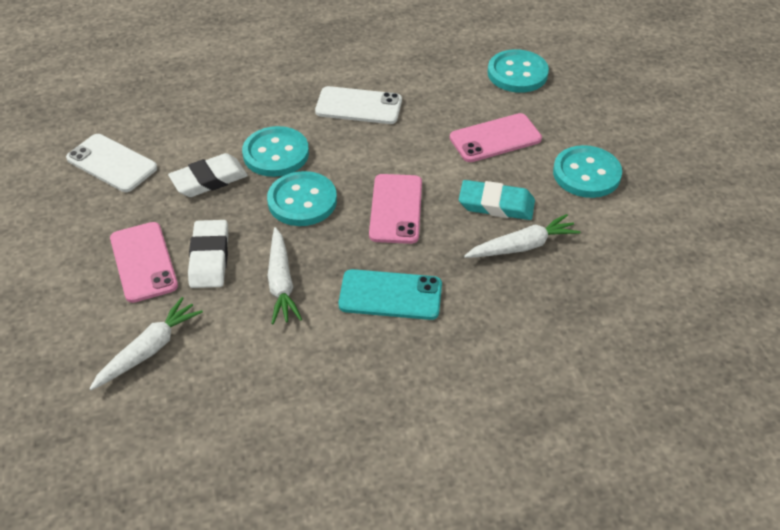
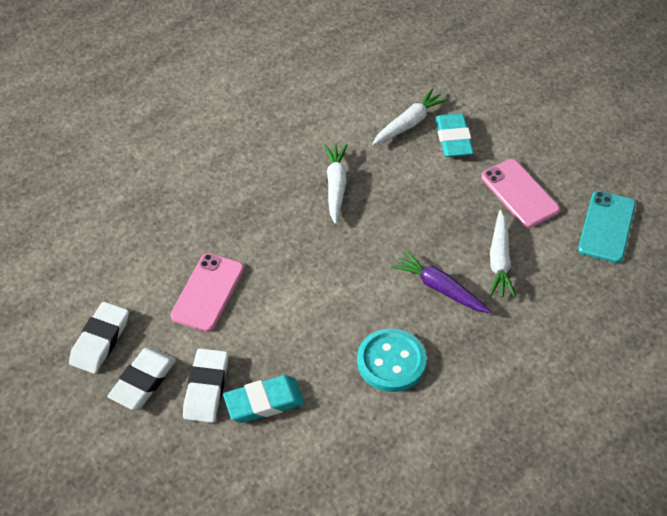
pink phone: [110,222,178,303] [369,174,422,244] [450,113,542,162] = 3 -> [170,253,244,332] [481,159,560,228] = 2
purple carrot: none = 0 -> [391,250,492,313] = 1
turquoise button: [242,126,309,177] [267,171,337,226] [488,49,549,93] [553,145,622,198] = 4 -> [357,328,427,392] = 1
turquoise eraser: [459,180,535,220] = 1 -> [223,375,304,423] [435,113,474,157] = 2
white eraser: [168,153,248,197] [188,220,228,288] = 2 -> [69,302,129,374] [107,347,176,410] [183,348,228,423] = 3
white phone: [66,134,157,192] [315,86,402,124] = 2 -> none = 0

